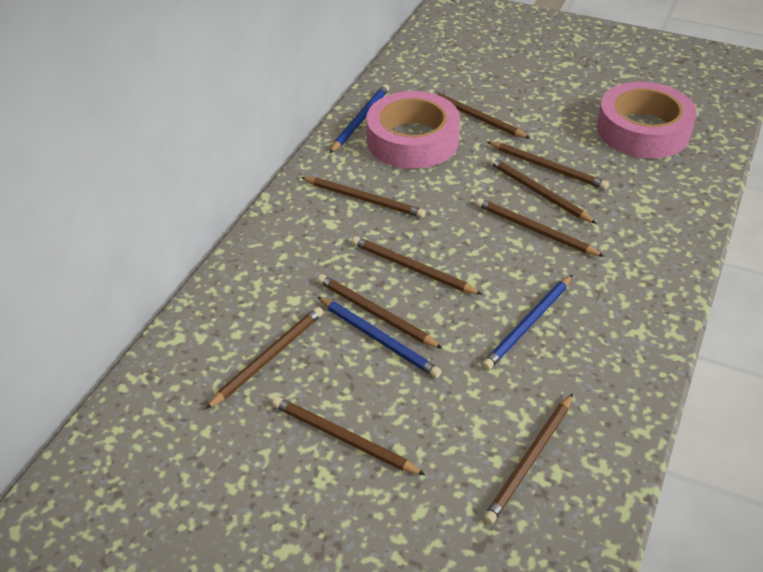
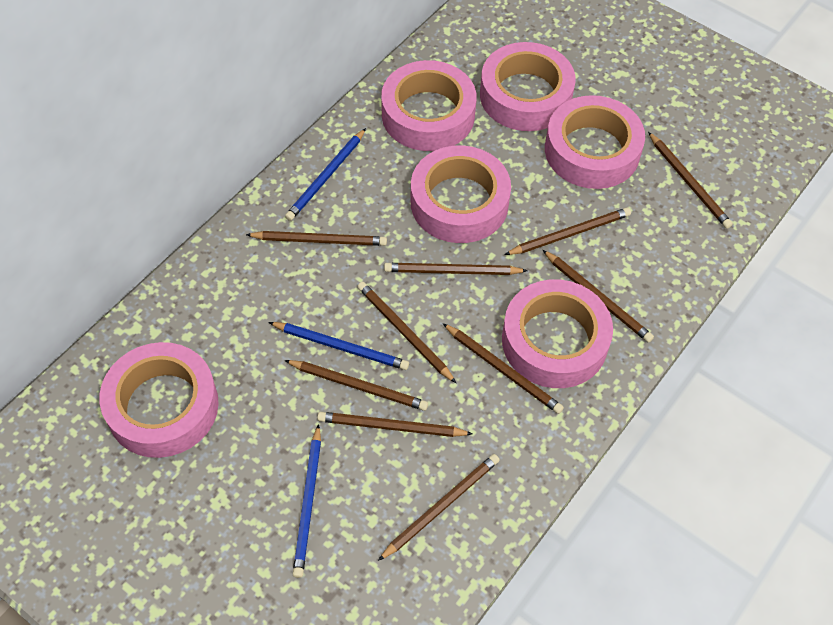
pink tape: [366,91,460,169] [597,82,697,158] = 2 -> [99,342,219,458] [381,60,477,151] [411,145,511,243] [480,42,576,131] [502,279,613,388] [545,95,645,189] = 6

